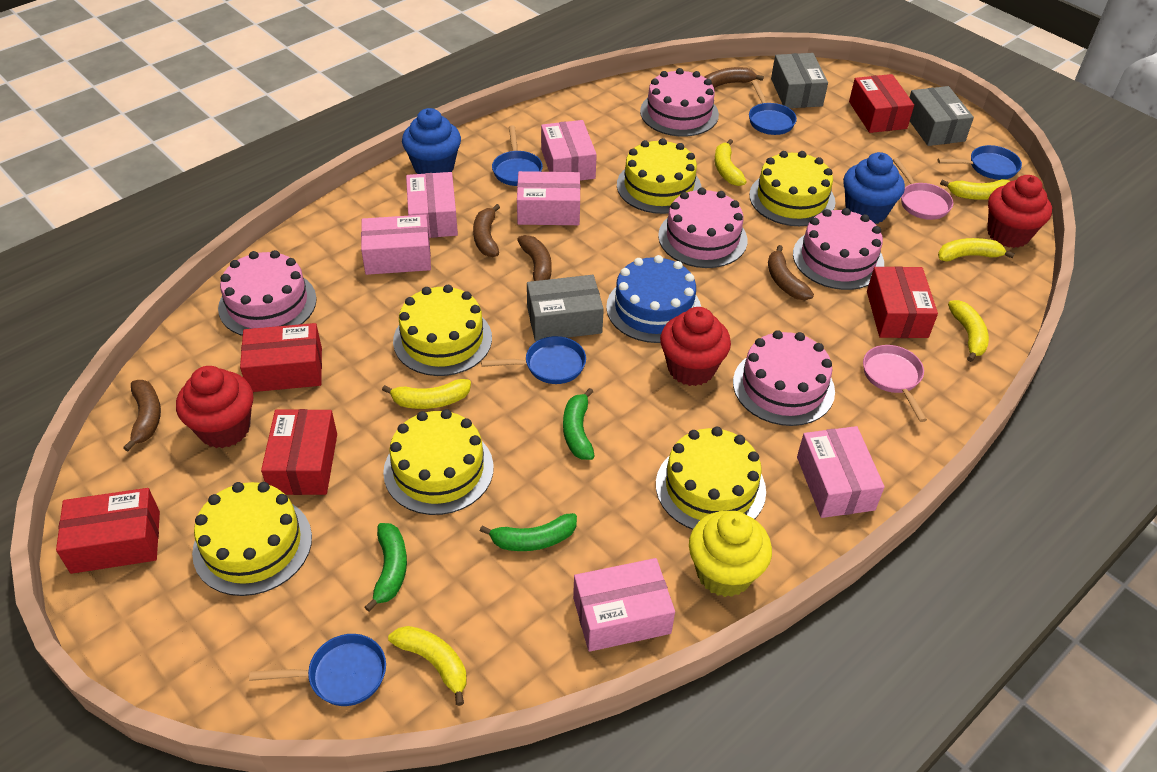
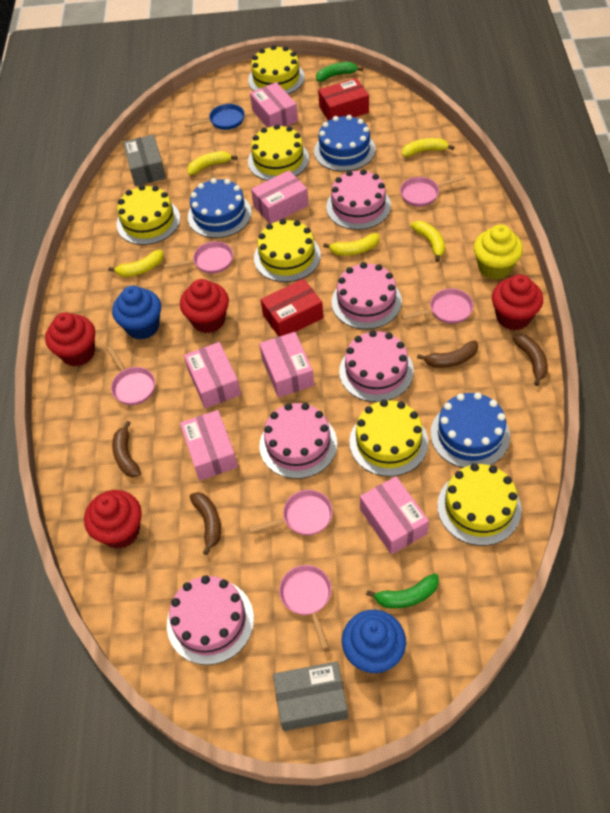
blue cake: [606,255,701,343] = 1 -> [188,178,252,238] [314,115,375,172] [430,392,510,468] = 3
blue pan: [249,634,386,706] [481,336,586,384] [492,126,543,186] [749,80,797,135] [937,145,1022,180] = 5 -> [184,104,245,130] = 1
brown banana: [123,380,161,451] [473,204,500,257] [517,235,552,281] [705,67,764,88] [768,245,814,300] = 5 -> [112,421,141,477] [190,492,221,555] [417,340,478,368] [512,334,548,386] = 4
green banana: [365,523,407,612] [480,513,577,551] [563,388,594,460] = 3 -> [316,62,363,81] [366,573,439,608] = 2
grey box: [527,275,604,341] [771,53,828,108] [909,86,974,146] = 3 -> [123,135,166,186] [273,661,348,731] = 2
pink pan: [863,345,927,422] [893,158,953,220] = 2 -> [107,346,155,405] [164,241,233,274] [249,490,333,535] [279,565,331,650] [400,175,466,207] [402,288,474,324] = 6
red box: [56,488,160,574] [240,323,322,392] [261,409,337,495] [849,74,914,133] [867,266,938,338] = 5 -> [261,279,323,337] [318,78,369,121] = 2
red cupcake: [176,366,253,448] [660,307,731,386] [987,175,1052,248] = 3 -> [45,312,95,366] [84,490,142,549] [180,279,229,333] [492,274,543,330] = 4
yellow banana: [382,379,471,409] [388,626,467,706] [715,139,746,186] [938,238,1015,262] [940,179,1010,200] [948,300,989,362] = 6 -> [108,250,164,277] [187,151,237,175] [323,233,379,256] [402,138,454,157] [411,221,445,262] = 5

